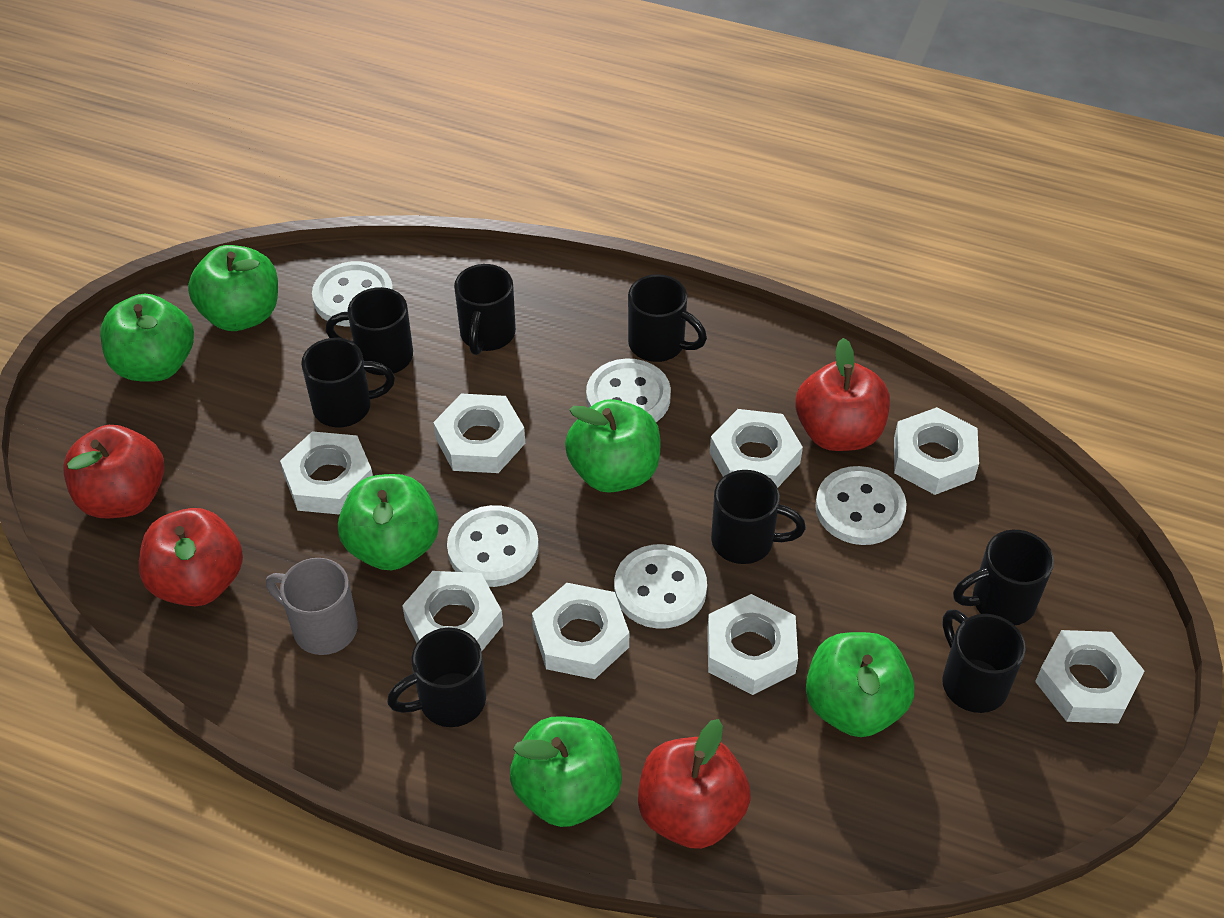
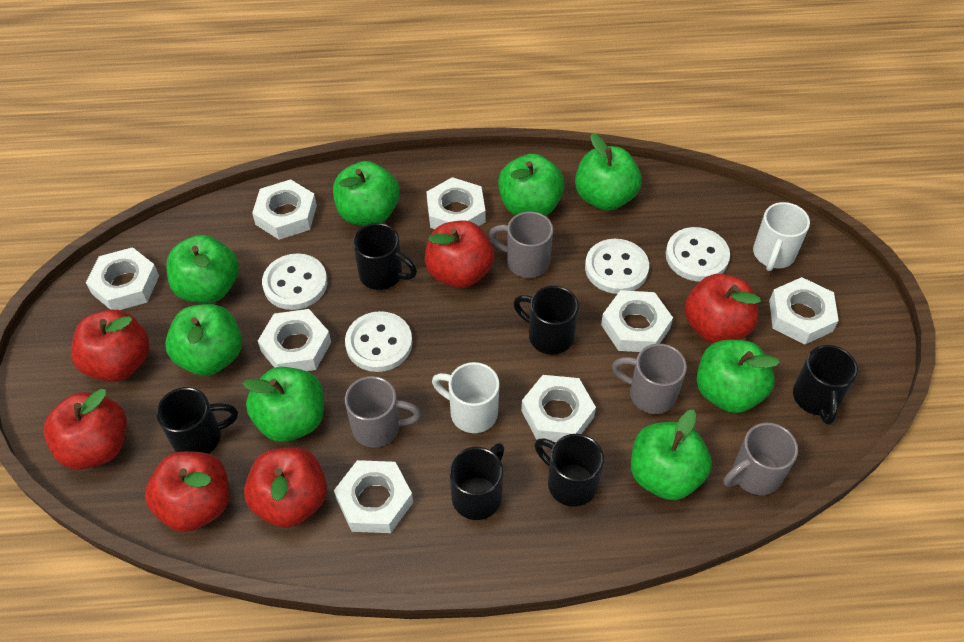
black mug: [301,338,395,428] [325,287,413,375] [387,628,486,727] [454,264,516,355] [628,274,707,362] [711,470,806,564] [942,609,1026,713] [953,530,1054,625] = 8 -> [156,387,238,454] [353,223,417,290] [450,443,504,520] [513,286,579,355] [535,434,604,507] [793,345,858,425] = 6
green apple: [100,294,194,382] [188,245,278,331] [338,474,439,570] [510,716,622,827] [565,399,660,493] [806,632,914,737] = 6 -> [165,304,242,376] [166,235,239,303] [242,367,324,442] [333,161,400,226] [498,154,565,216] [575,133,642,211] [631,409,712,500] [696,340,780,413] = 8
grey mug: [266,558,358,655] = 1 -> [345,376,421,448] [489,211,553,278] [612,344,687,414] [723,423,798,495] = 4
red apple: [63,425,164,518] [139,508,243,606] [638,719,751,849] [796,338,890,451] = 4 -> [43,389,127,470] [71,310,149,382] [145,451,229,532] [244,447,327,528] [425,221,495,288] [684,274,761,343] = 6
white button: [312,261,393,327] [447,505,539,587] [586,359,671,422] [614,544,707,629] [815,466,906,545] = 5 -> [262,253,327,310] [345,311,412,372] [585,239,649,294] [666,227,730,281] = 4
white mug: none = 0 -> [432,362,499,433] [753,202,810,271] = 2

